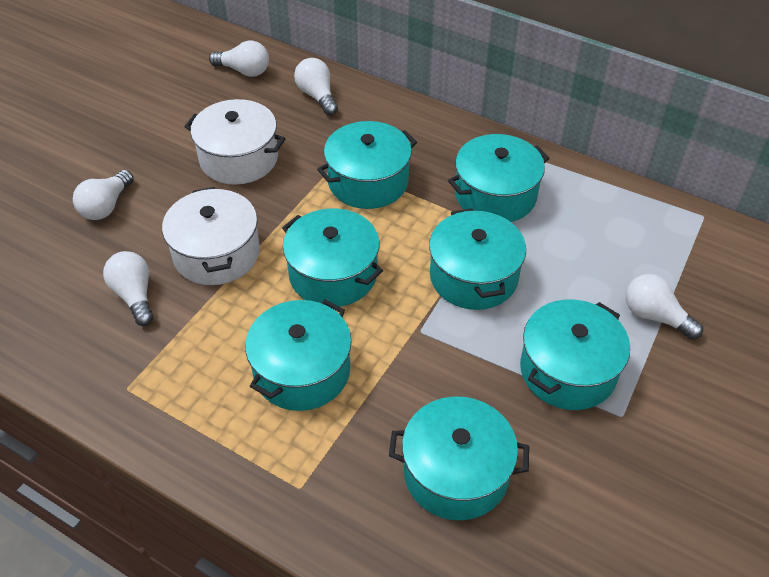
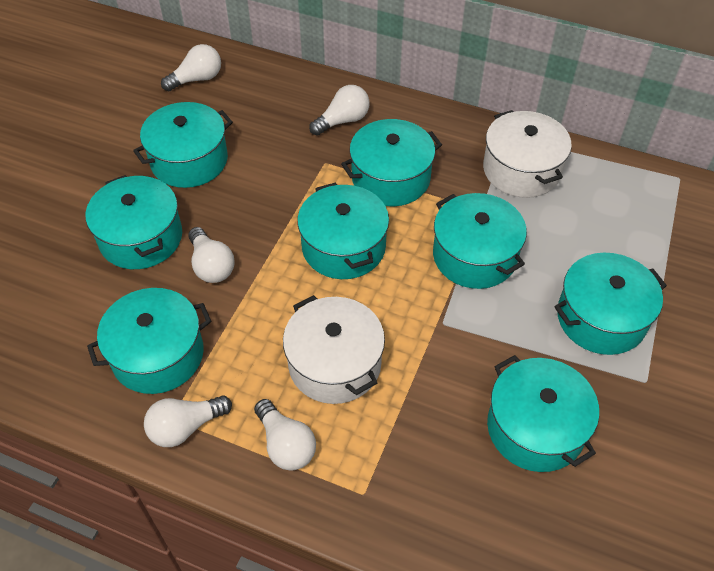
turquoise pot: [245,300,352,411] [282,208,383,307] [317,121,417,209] [389,397,529,520] [429,208,526,310] [448,134,549,222] [520,299,630,410] = 7 -> [86,175,182,269] [87,288,211,394] [133,102,233,188] [297,182,389,279] [341,119,442,206] [433,193,527,289] [487,355,599,472] [554,253,667,355] = 8

